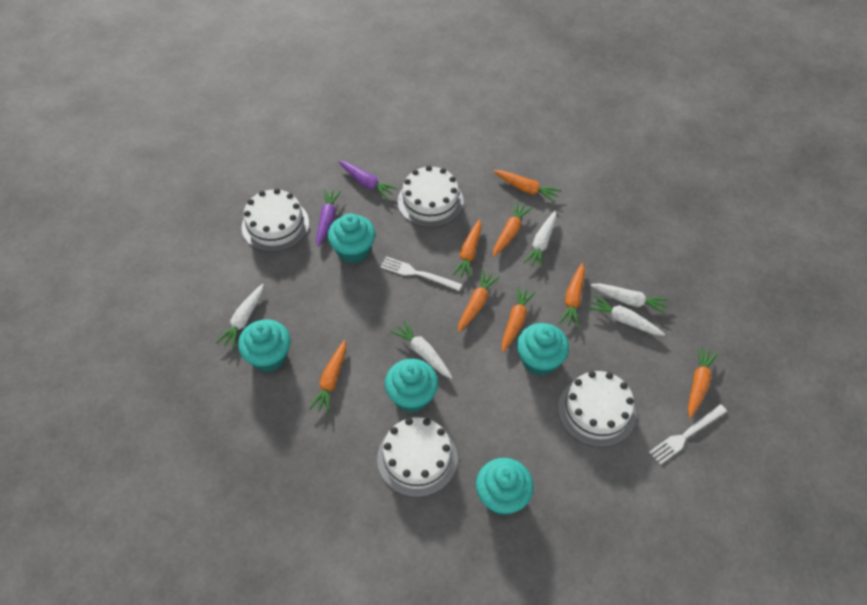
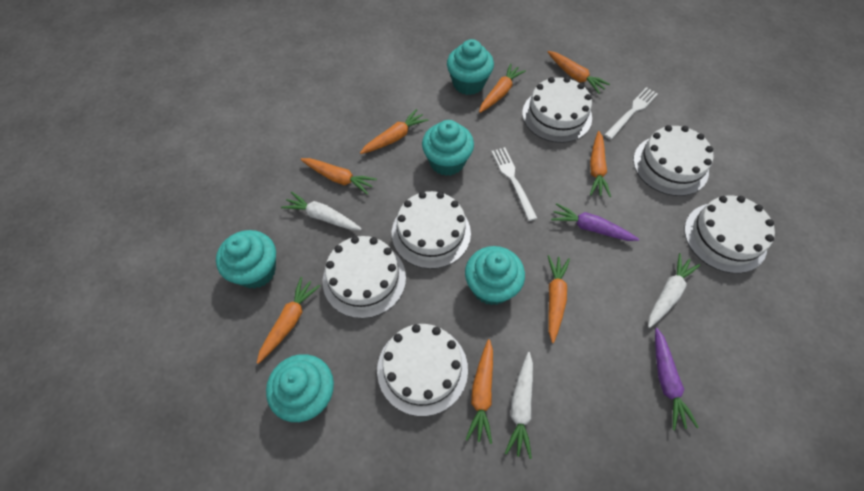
white cake: [242,189,309,252] [377,417,458,497] [398,166,464,228] [558,371,636,447] = 4 -> [323,236,406,319] [377,324,468,416] [392,191,471,269] [522,77,592,143] [633,125,713,196] [684,196,775,273] = 6
white carrot: [216,284,264,349] [390,320,452,379] [523,211,556,269] [587,295,665,336] [591,283,669,314] = 5 -> [281,192,362,230] [505,352,533,459] [648,253,700,328] = 3

